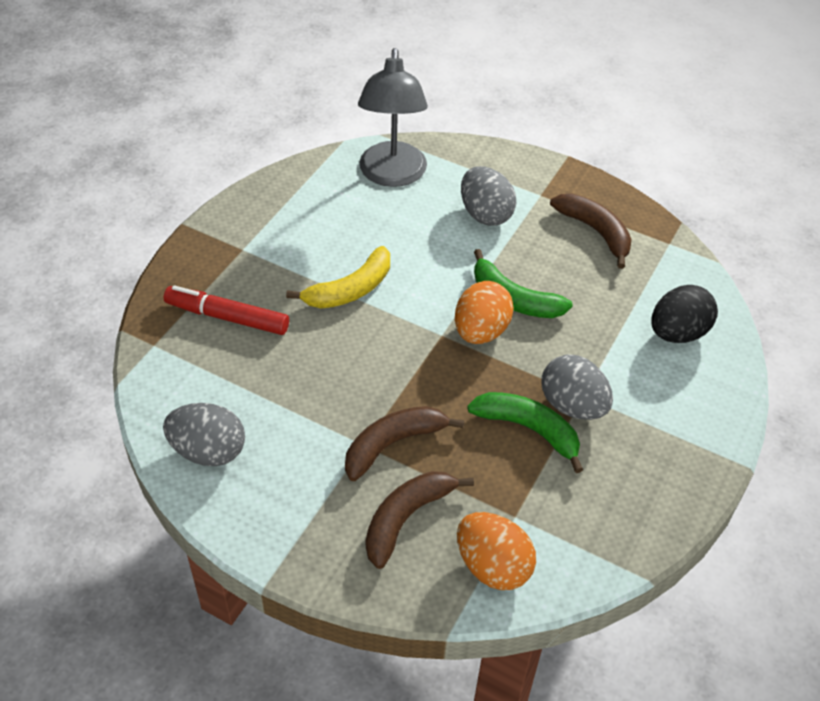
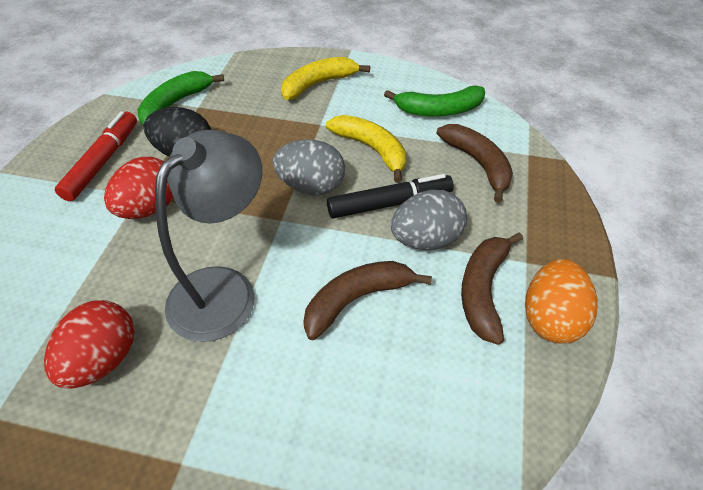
black marker: none = 0 -> [327,174,454,219] = 1
grey egg: [163,403,245,466] [461,166,516,226] [542,354,613,420] = 3 -> [273,140,345,195] [391,190,467,250] = 2
orange egg: [455,281,514,344] [457,512,536,590] = 2 -> [525,259,598,344] = 1
red egg: none = 0 -> [44,300,134,389] [104,157,174,219] = 2
yellow banana: [286,246,390,309] = 1 -> [281,57,370,100] [326,115,406,183] = 2

